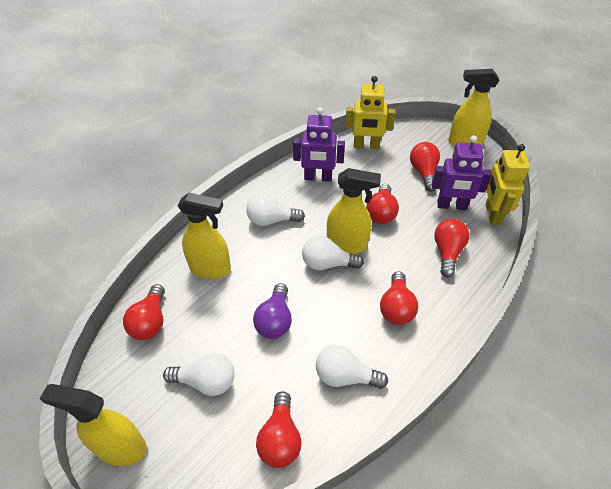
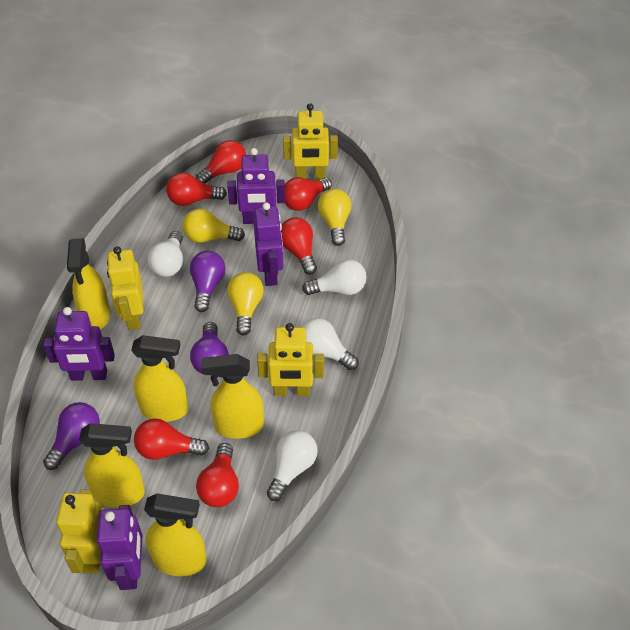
purple light bulb: [253,283,292,339] = 1 -> [43,402,100,470] [190,251,225,312] [190,322,229,375] = 3
purple robot: [293,107,345,182] [432,135,492,210] = 2 -> [43,307,115,381] [97,505,142,590] [227,148,285,224] [254,202,283,286] = 4
yellow light bulb: none = 0 -> [183,209,245,243] [227,272,264,335] [318,189,351,246] = 3
yellow robot: [345,76,395,149] [485,144,530,225] = 2 -> [56,489,104,574] [107,246,143,330] [257,323,324,396] [283,103,338,179] = 4
yellow spray bottle: [39,384,147,466] [178,193,231,279] [327,168,381,254] [448,69,499,147] = 4 -> [67,238,110,330] [79,423,145,508] [131,335,188,422] [144,493,206,576] [201,354,264,439] = 5

